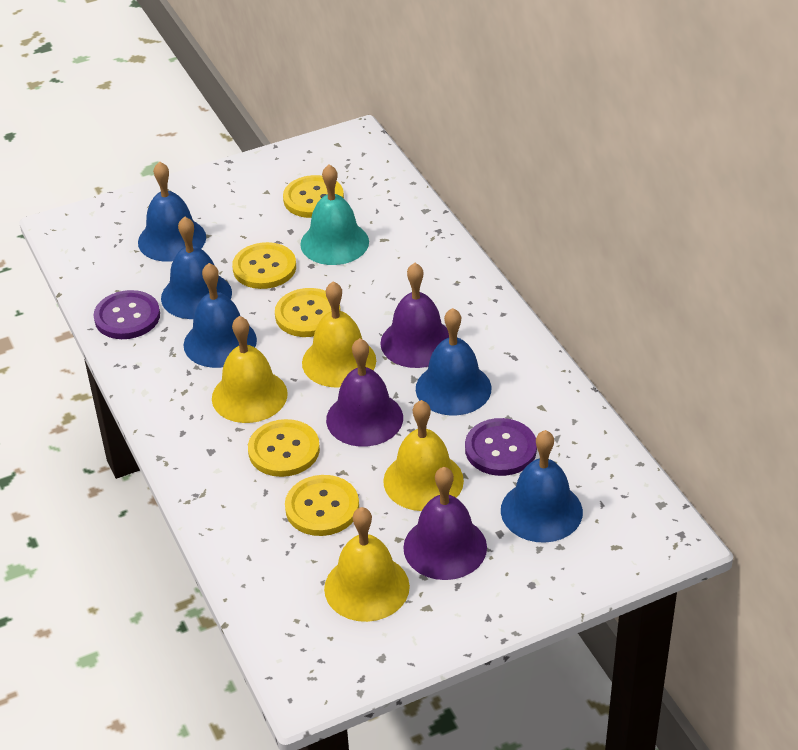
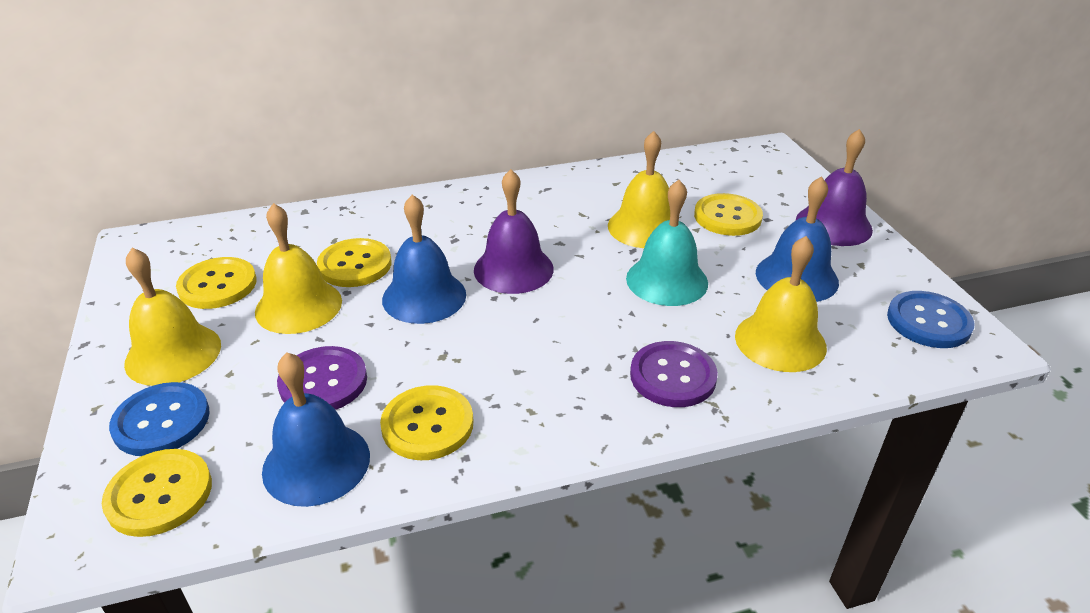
blue bell: [138,161,206,262] [161,216,232,319] [183,263,257,368] [416,308,491,415] [501,430,583,543] = 5 -> [262,352,370,507] [382,195,466,324] [756,176,839,302] = 3
blue button: none = 0 -> [109,382,210,456] [887,291,974,348] = 2
purple bell: [326,338,403,447] [380,263,449,368] [403,467,487,580] = 3 -> [474,169,554,294] [796,129,873,246] = 2

